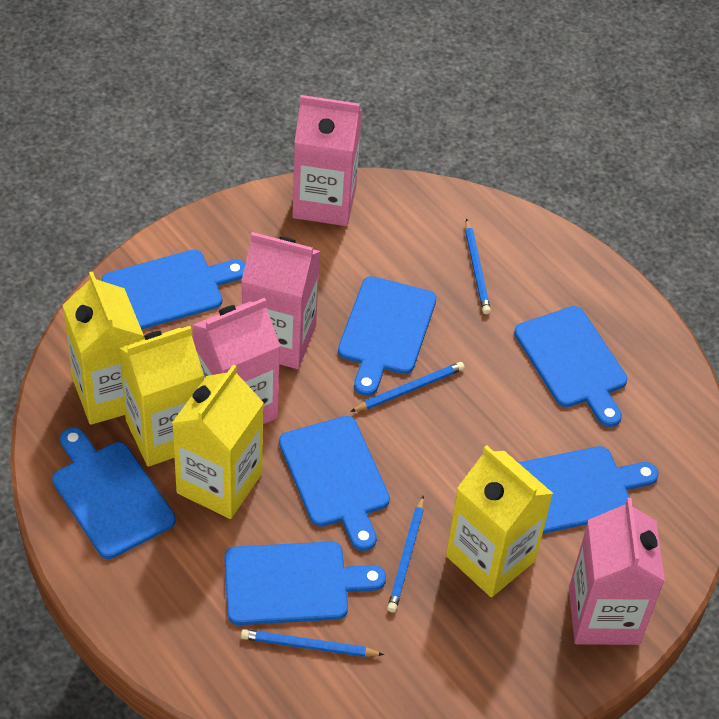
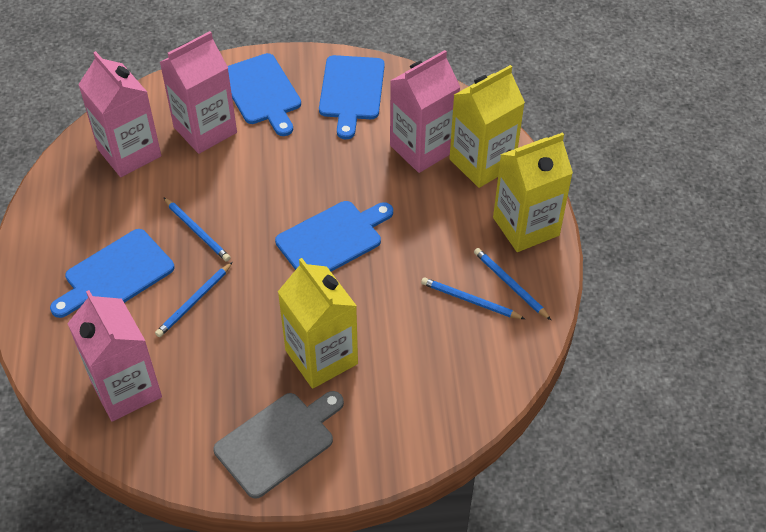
blue cutting board: [52,427,176,559] [102,250,245,330] [224,542,386,625] [279,416,390,551] [338,276,436,396] [514,306,627,427] [519,446,659,534] = 7 -> [50,229,175,318] [228,53,301,136] [275,201,393,272] [319,55,385,139] = 4
grey cutting board: none = 0 -> [213,391,344,499] = 1
yellow carton: [63,271,144,425] [119,326,204,467] [172,365,264,519] [446,445,554,597] = 4 -> [278,258,358,389] [449,65,525,188] [493,132,573,252] = 3

